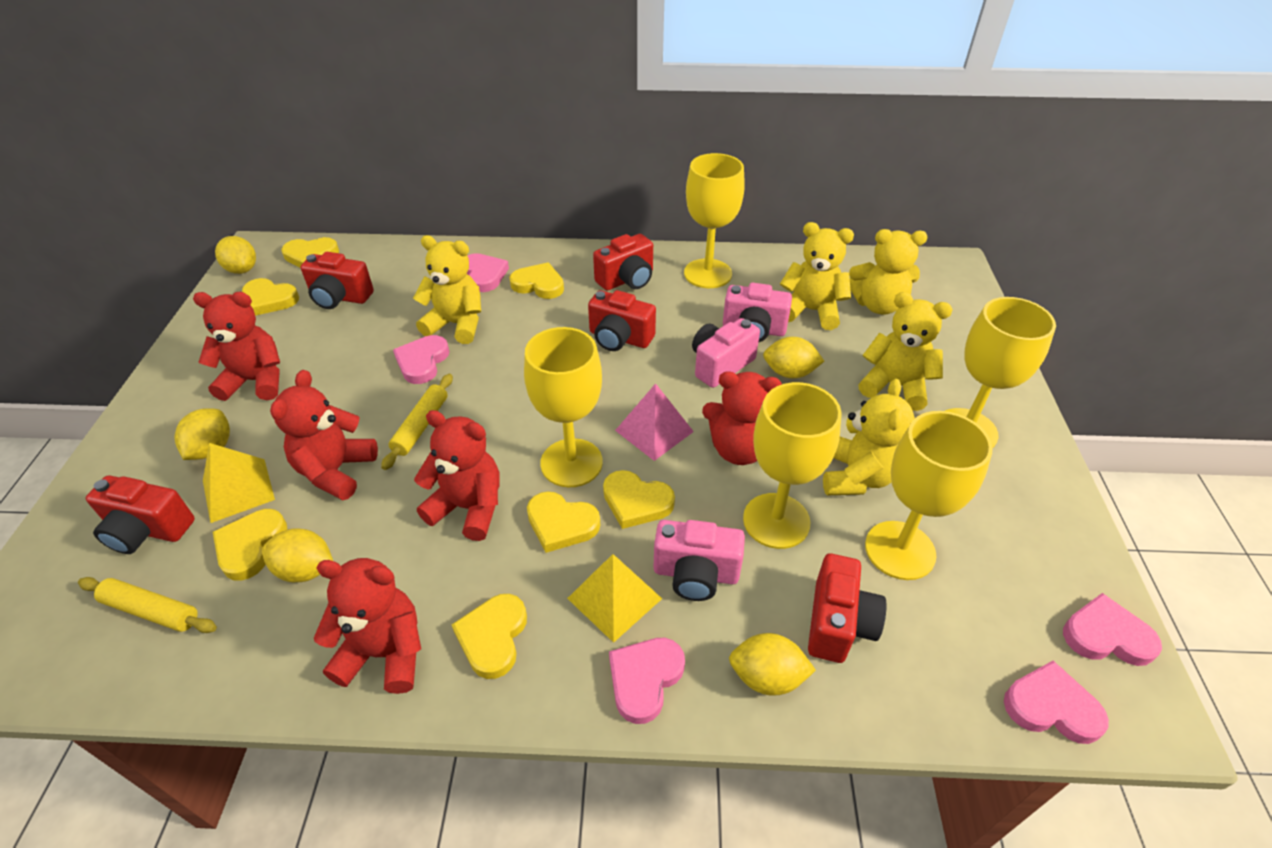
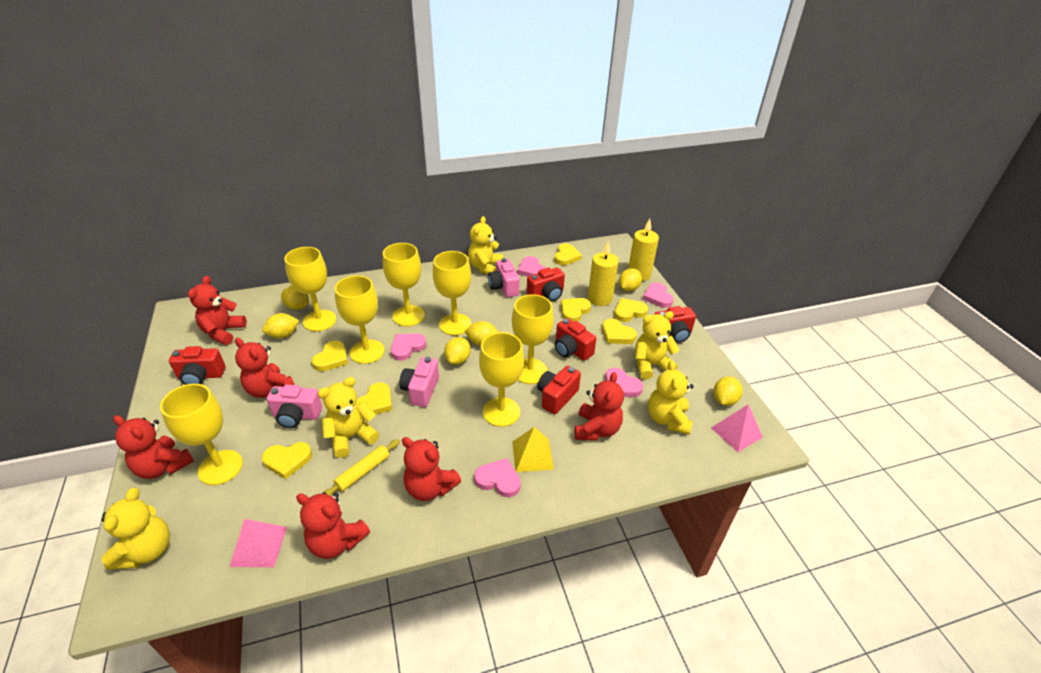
pink pyramid: [615,383,694,461] = 1 -> [229,519,287,567] [711,404,763,452] = 2
red teddy bear: [193,292,280,401] [270,370,378,500] [314,558,421,694] [414,410,500,541] [702,371,782,465] = 5 -> [113,415,194,479] [188,276,247,345] [235,338,295,398] [296,492,370,559] [402,437,461,501] [575,372,624,441] = 6
yellow candle: none = 0 -> [588,242,619,306] [628,219,659,281] = 2
yellow goblet: [524,327,603,487] [684,153,745,288] [743,382,842,549] [865,411,993,580] [945,297,1056,448] = 5 -> [160,384,243,485] [284,247,336,331] [335,276,384,364] [383,243,425,326] [433,251,471,335] [479,332,524,427] [512,294,554,384] = 7
yellow lemon: [174,408,230,460] [215,236,256,274] [262,528,333,582] [729,633,816,696] [763,337,824,378] = 5 -> [262,313,299,338] [281,286,309,310] [444,337,471,365] [464,321,498,346] [619,268,642,291] [714,377,743,406] = 6
yellow pyramid: [203,443,275,523] [567,554,662,643] = 2 -> [512,427,554,472] = 1
yellow rolling pin: [78,577,217,633] [381,374,453,470] = 2 -> [324,439,400,495] = 1

